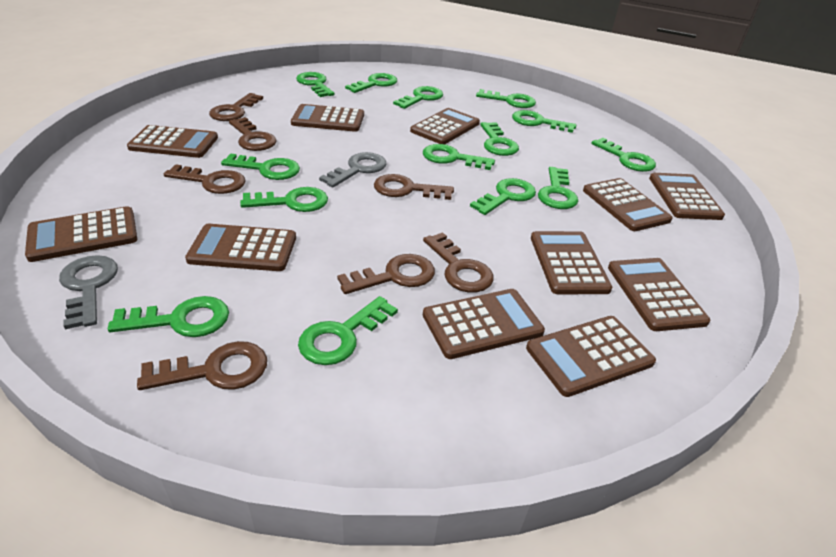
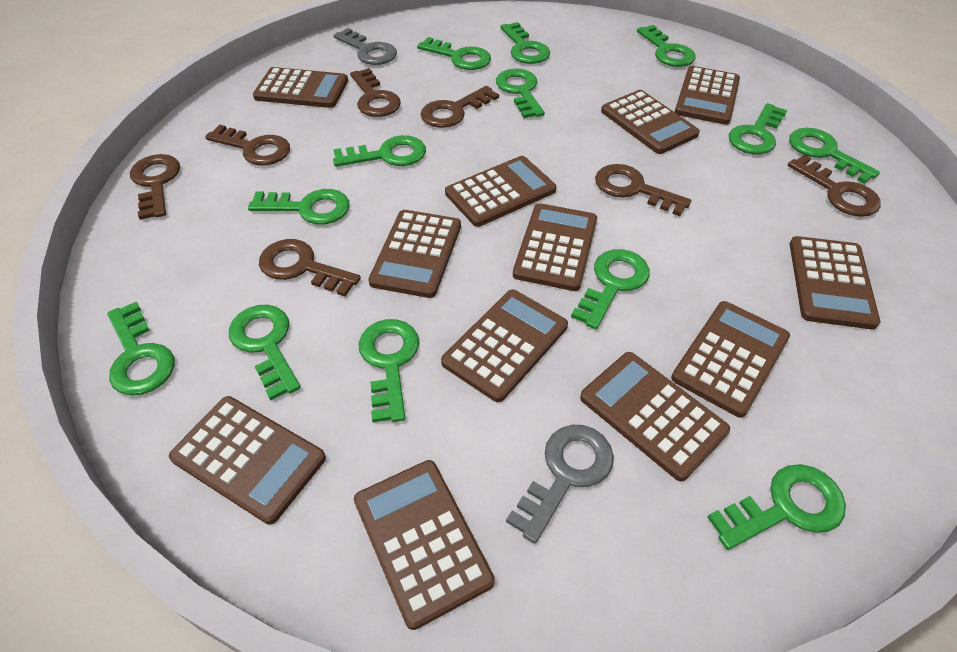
brown calculator: [25,206,137,262] [127,125,218,158] [185,224,296,271] [291,104,364,132] [410,108,480,144] [423,289,545,359] [526,316,656,397] [531,231,612,294] [583,178,673,231] [608,258,710,331] [649,173,725,220] = 11 -> [169,396,326,525] [253,67,348,108] [354,460,495,630] [368,210,461,298] [441,290,568,402] [445,156,557,227] [513,203,597,291] [580,352,730,481] [601,90,700,154] [671,301,790,418] [675,66,740,125] [790,236,880,330] = 12
green key: [108,296,229,337] [221,153,300,180] [240,187,328,212] [296,72,335,97] [298,296,398,365] [345,73,397,93] [393,86,443,109] [423,144,495,170] [470,178,536,215] [476,89,536,108] [480,122,519,156] [512,110,576,133] [538,167,578,209] [591,138,656,172] = 14 -> [107,302,174,396] [229,305,301,401] [248,189,350,224] [333,135,426,167] [358,319,419,423] [417,37,491,70] [496,69,545,118] [500,22,550,64] [571,249,650,329] [637,25,695,67] [707,464,846,550] [729,103,787,154] [789,128,880,184] = 13

